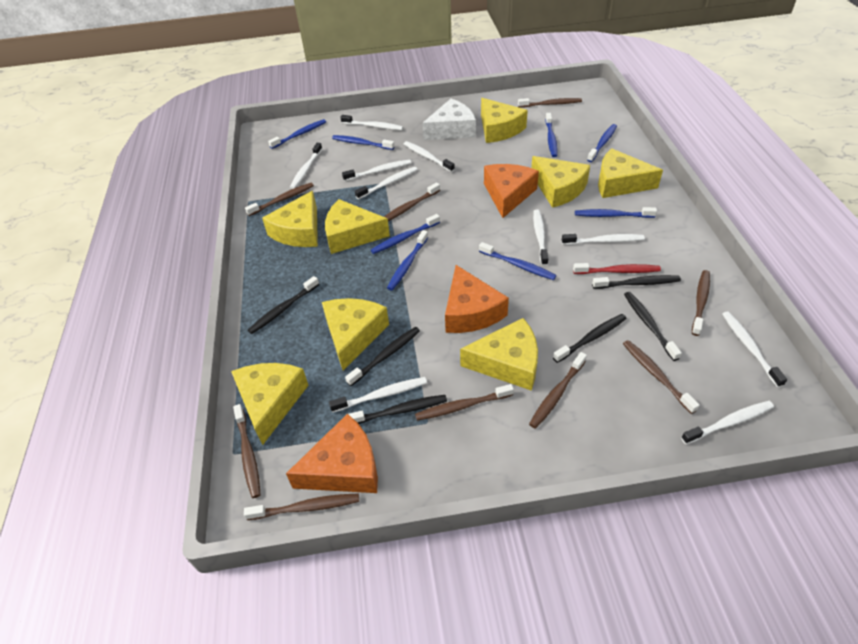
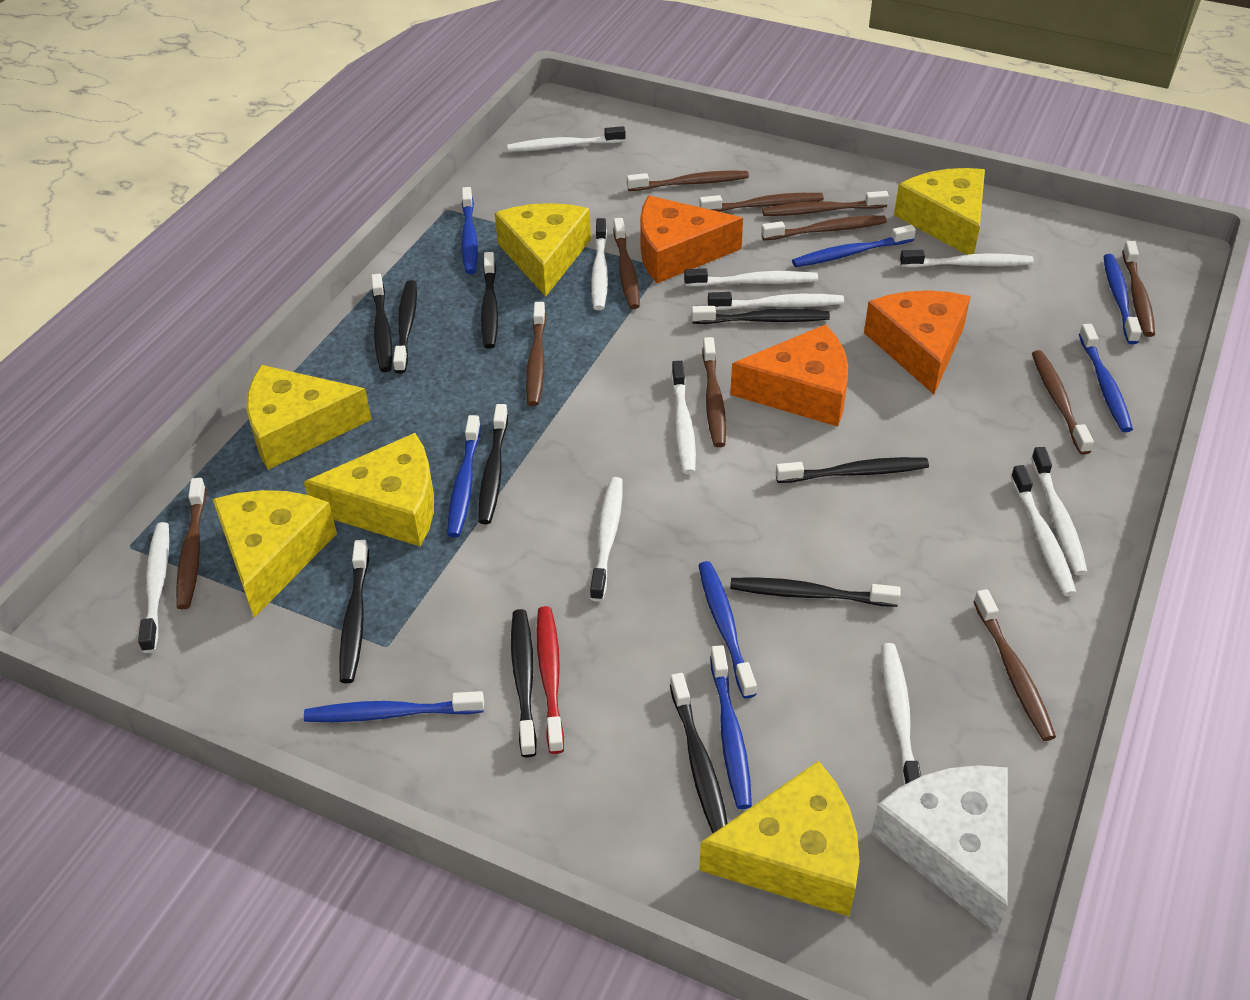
black toothbrush: [248,276,319,334] [345,327,420,386] [348,395,447,424] [553,314,627,363] [592,275,681,289] [624,292,682,361] = 6 -> [339,540,369,683] [371,274,392,372] [393,280,417,373] [479,404,508,524] [481,252,498,349] [511,609,537,757] [670,673,728,833] [692,306,830,324] [730,577,900,607] [776,457,929,483] = 10
brown toothbrush: [233,404,261,498] [244,493,359,520] [245,183,314,216] [384,182,440,221] [415,384,514,421] [518,98,582,108] [529,352,587,429] [623,340,700,414] [692,270,710,336] = 9 -> [176,478,206,609] [526,302,546,406] [613,218,640,309] [627,171,749,191] [699,193,824,212] [702,337,726,447] [761,215,887,240] [762,191,889,216] [973,589,1056,741] [1032,350,1094,455] [1122,241,1155,337] = 11
white toothbrush: [290,143,322,189] [329,377,427,413] [340,115,403,130] [342,159,411,181] [355,167,418,199] [404,141,455,172] [533,209,548,266] [562,234,645,245] [681,401,774,444] [722,312,787,387] = 10 -> [138,522,169,653] [507,126,626,152] [590,477,623,602] [591,218,608,310] [671,361,696,474] [684,269,818,287] [708,292,844,310] [881,643,921,785] [900,250,1034,268] [1011,465,1077,596] [1031,447,1088,576] = 11
yellow cheese: [231,363,309,445] [262,191,318,247] [322,298,389,371] [325,199,390,254] [460,318,538,391] [481,98,528,143] [531,156,590,208] [598,148,663,198] = 8 -> [213,490,337,618] [247,365,372,470] [304,433,434,546] [495,203,591,297] [699,761,859,916] [894,168,985,255] = 6

